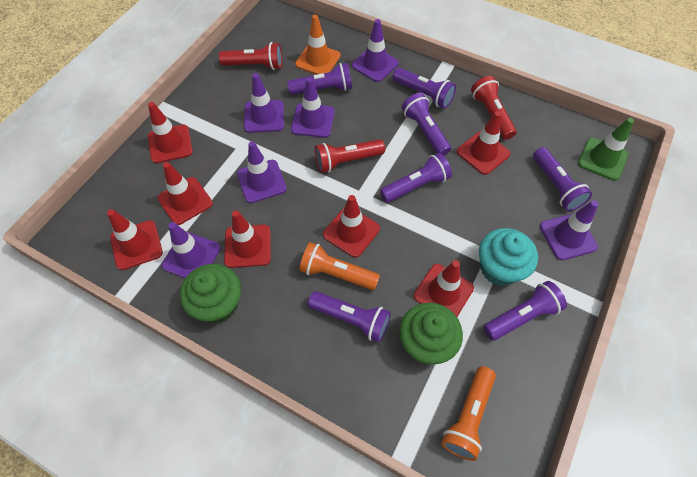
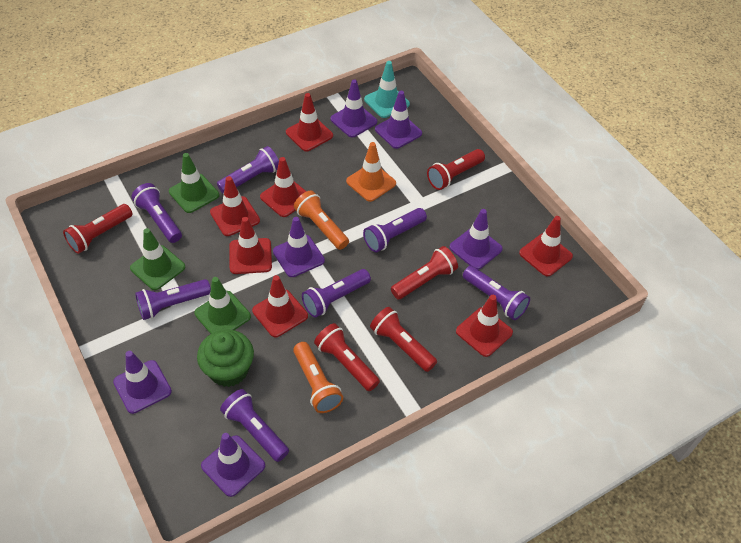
green cupcake: [180,264,241,323] [399,303,463,364] = 2 -> [197,330,254,387] = 1
green traffic cone: [578,118,634,181] = 1 -> [130,228,185,290] [169,153,219,213] [194,277,251,334] = 3
red flashlight: [219,42,282,70] [315,139,385,173] [471,76,516,140] = 3 -> [63,204,132,254] [314,323,380,391] [370,307,437,372] [391,246,458,300] [427,149,485,190] = 5
turquoise cupcake: [479,228,538,286] = 1 -> none = 0
turquoise traffic cone: none = 0 -> [364,61,410,118] = 1

